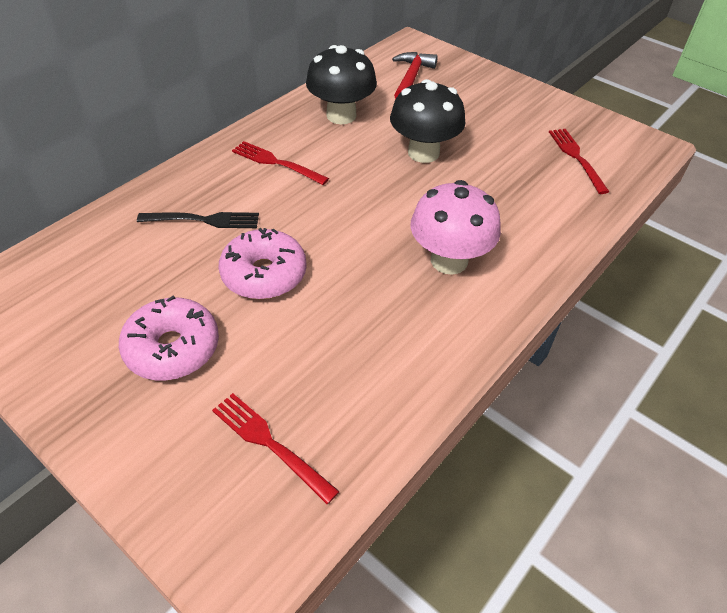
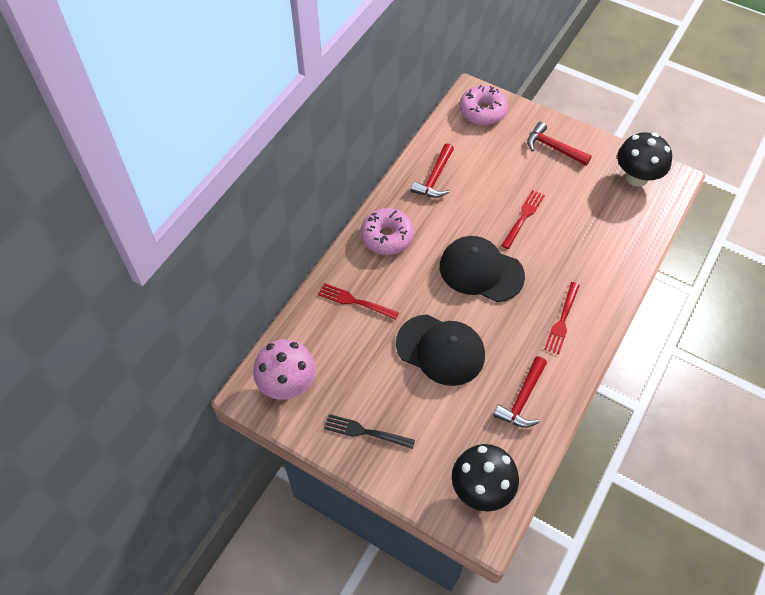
black cap: none = 0 -> [396,314,485,386] [440,236,525,302] = 2
red hammer: [392,52,438,99] = 1 -> [411,143,454,198] [493,356,547,428] [527,122,592,166] = 3

